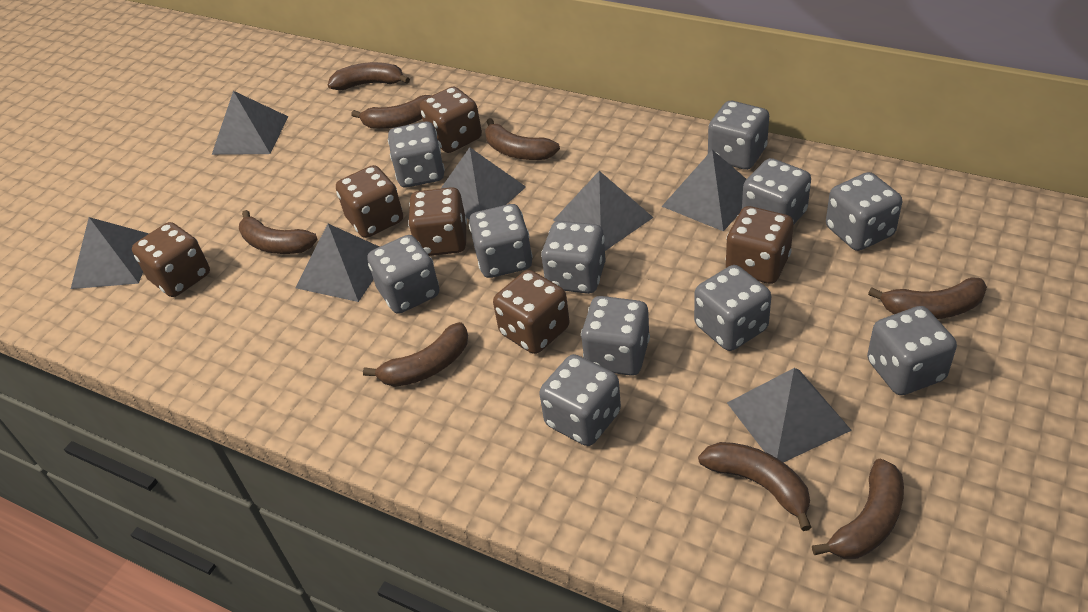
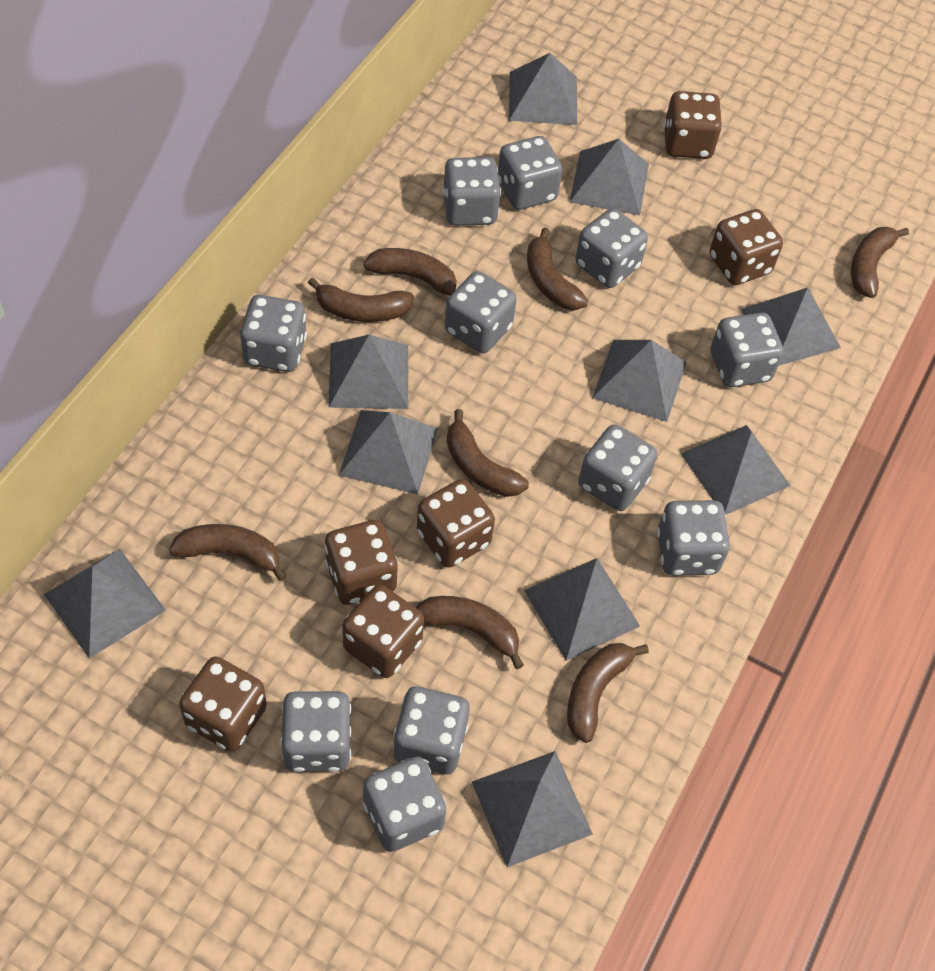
grey pyramid: [71,217,149,289] [212,91,289,155] [295,224,379,302] [441,147,526,220] [554,171,654,251] [662,150,746,231] [727,368,852,462] = 7 -> [44,549,166,659] [328,335,408,409] [339,410,438,494] [472,751,593,867] [509,53,577,125] [524,558,640,661] [570,139,649,215] [592,340,687,422] [681,425,791,515] [741,287,841,366] = 10

